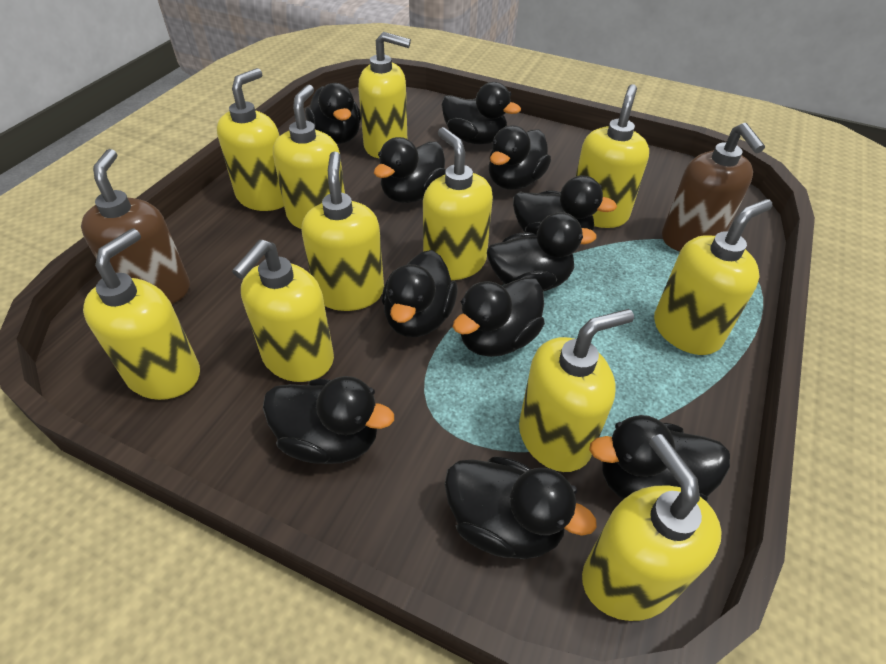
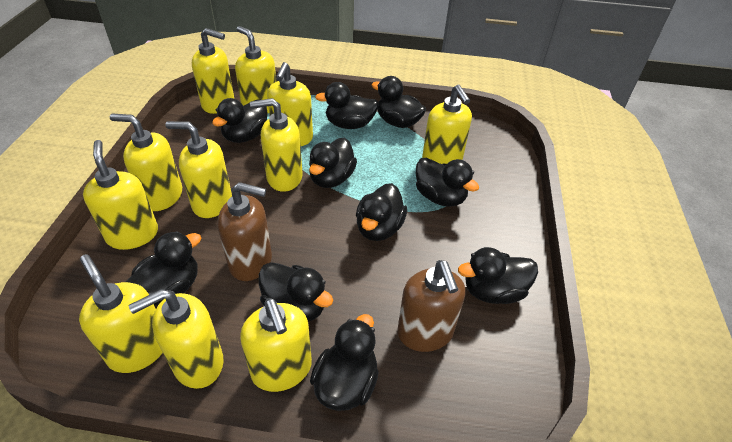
black duck: [263,376,394,464] [305,83,361,144] [374,137,446,203] [382,250,457,337] [442,82,521,145] [444,456,597,559] [453,277,545,357] [487,212,597,291] [489,125,551,190] [513,175,617,235] [589,415,730,502] = 11 -> [126,231,201,305] [212,98,268,143] [259,262,333,321] [309,138,357,188] [310,314,379,411] [315,82,379,129] [356,183,407,241] [372,76,426,128] [416,158,479,207] [458,247,538,304] = 10

